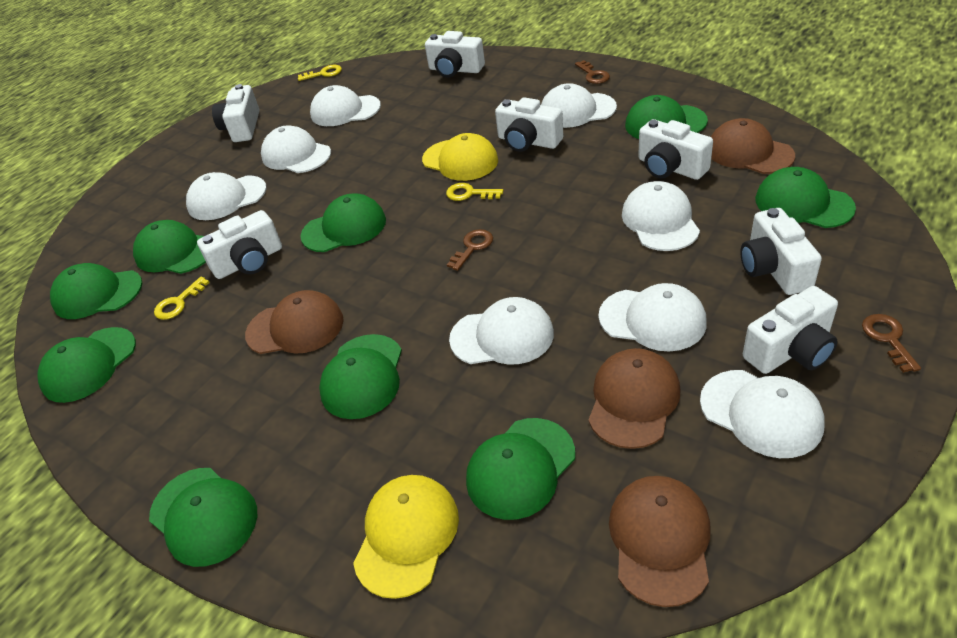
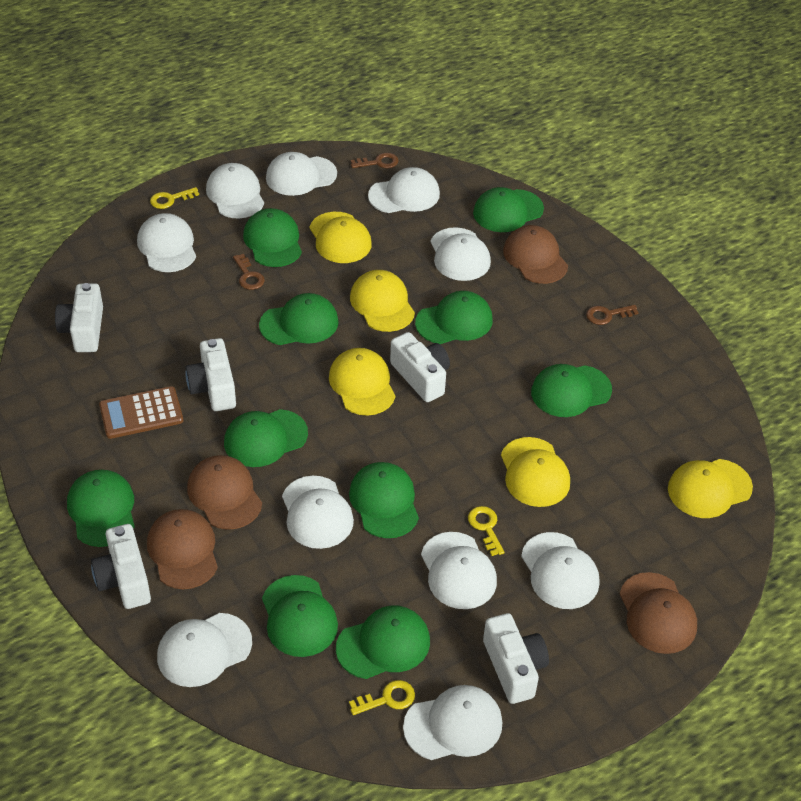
brown calculator: none = 0 -> [99,386,183,439] = 1
green cap: [37,327,136,403] [50,263,142,319] [133,220,206,274] [149,468,257,567] [301,193,386,252] [319,334,402,419] [466,418,575,520] [625,95,708,139] [755,167,856,228] = 9 -> [67,470,135,547] [224,409,308,467] [243,208,302,267] [259,293,339,345] [262,575,338,657] [336,606,430,679] [349,462,419,538] [415,291,493,344] [473,187,544,232] [531,364,612,417] = 10
white camera: [197,210,282,279] [212,84,260,142] [425,31,485,78] [495,97,564,152] [638,119,713,180] [740,208,822,295] [743,286,838,374] = 7 -> [55,283,103,352] [91,524,151,609] [185,338,236,411] [390,332,450,402] [483,613,549,704] = 5
white cap: [186,172,267,220] [261,125,331,173] [310,85,381,126] [449,297,554,364] [541,83,617,128] [598,283,707,352] [622,181,700,251] [700,370,825,458] = 8 -> [137,213,196,272] [157,613,252,687] [206,163,264,219] [266,152,337,196] [282,476,354,549] [368,167,440,213] [403,685,502,760] [421,532,497,609] [430,227,491,281] [521,532,600,609] = 10
yellow cap: [353,475,459,599] [422,133,498,181] = 2 -> [309,212,372,263] [329,348,395,416] [350,270,415,332] [501,437,570,507] [668,459,753,518] = 5

